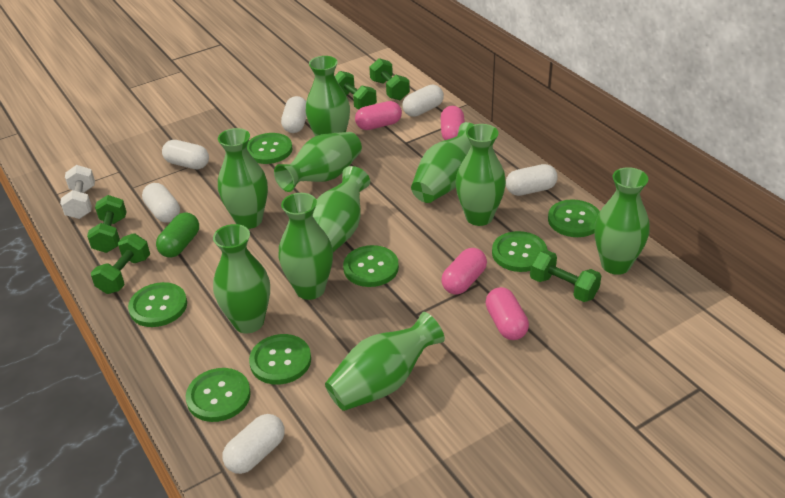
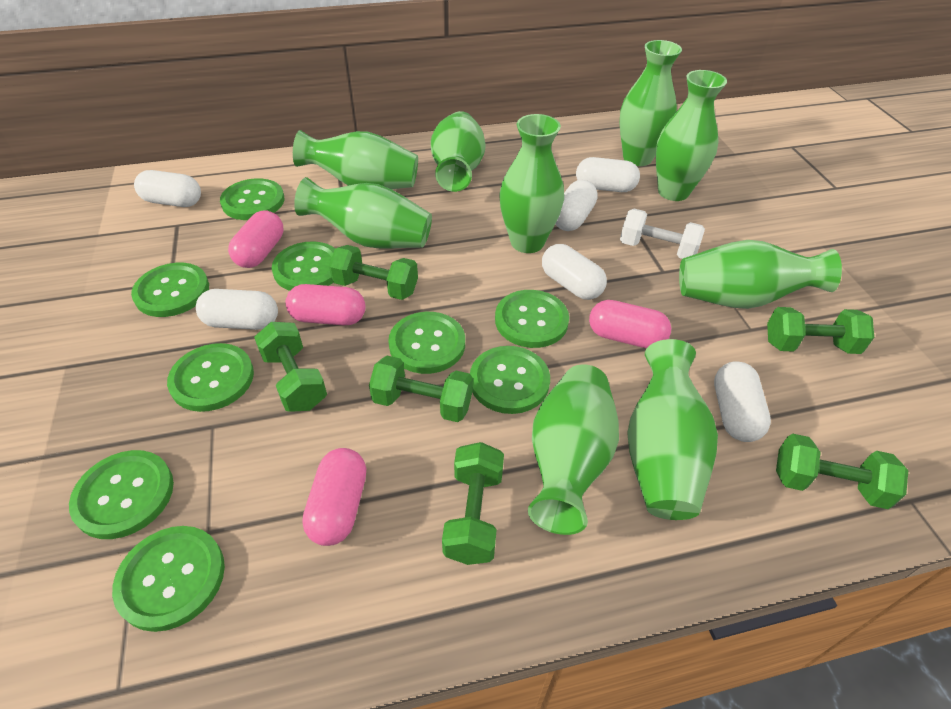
green button: [128,282,187,327] [186,368,251,422] [247,133,293,164] [249,334,311,385] [343,245,399,287] [492,231,547,272] [548,199,600,237] = 7 -> [69,450,174,539] [112,526,225,632] [131,263,209,317] [167,343,254,412] [220,178,285,220] [272,241,335,291] [388,312,465,374] [470,346,550,414] [495,290,569,348] = 9
green capsule: [156,212,199,258] = 1 -> none = 0
green dumbbell: [87,195,126,253] [91,233,150,294] [335,71,377,110] [369,58,410,100] [530,250,601,302] = 5 -> [254,322,327,412] [329,245,418,300] [369,356,473,422] [442,442,504,565] [767,307,874,354] [776,434,909,509] = 6
green vase: [213,224,270,333] [218,128,268,229] [274,132,362,192] [279,193,333,300] [306,56,350,136] [313,166,370,252] [325,312,445,411] [411,122,474,203] [455,124,506,226] [594,167,650,275] = 10 -> [293,130,418,189] [294,177,432,248] [431,111,485,192] [500,114,564,253] [528,364,619,535] [619,40,682,166] [627,339,718,520] [656,70,727,201] [679,240,842,309] = 9

